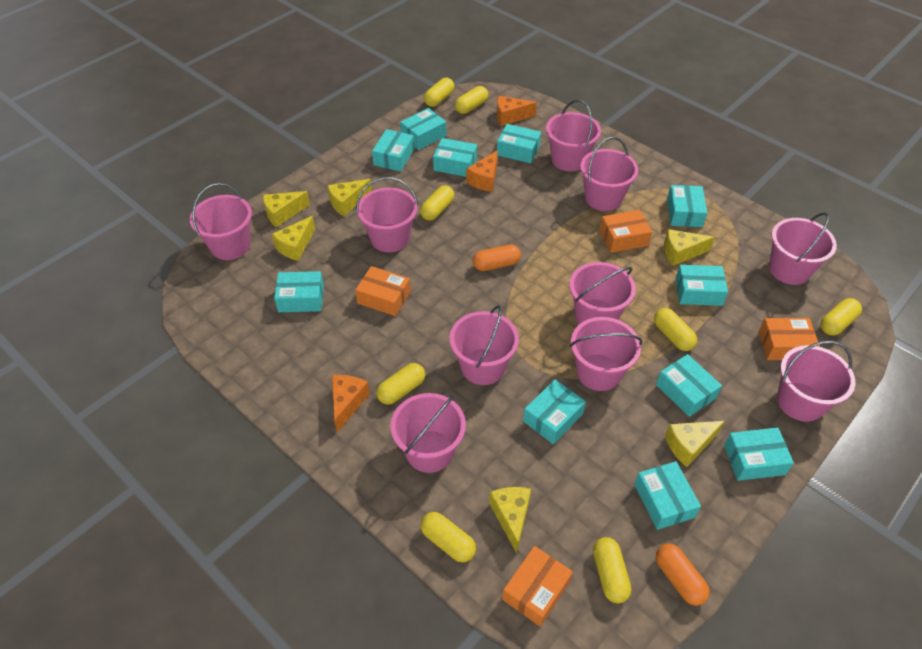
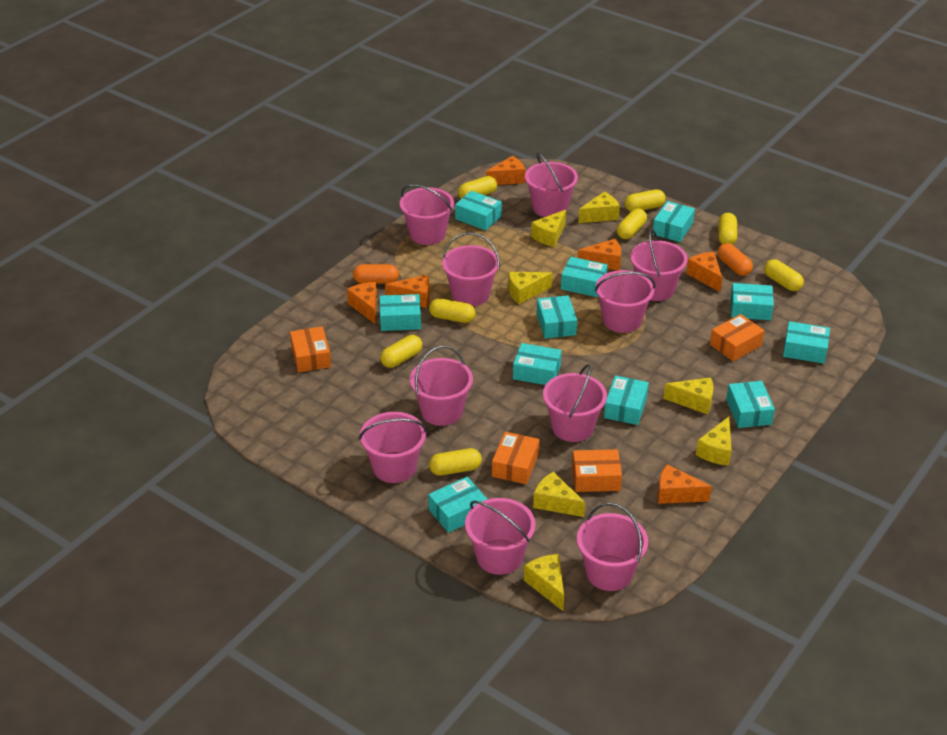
orange cheese: [332,375,370,432] [466,150,498,192] [497,96,537,126] = 3 -> [347,282,377,324] [385,275,430,308] [486,156,525,185] [578,239,621,270] [658,464,712,504] [686,252,723,292] = 6
yellow cheese: [263,191,310,227] [271,216,315,261] [327,179,372,216] [489,487,531,553] [664,229,715,266] [665,421,725,467] = 6 -> [508,272,553,304] [524,554,564,611] [531,210,566,247] [533,472,585,517] [578,191,620,223] [663,377,713,415] [696,417,732,466] = 7

